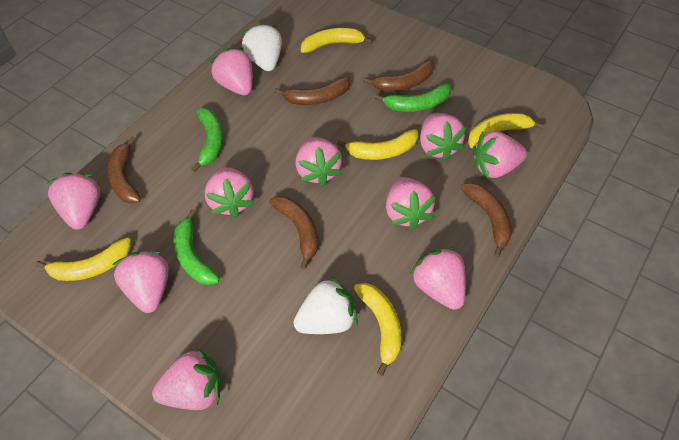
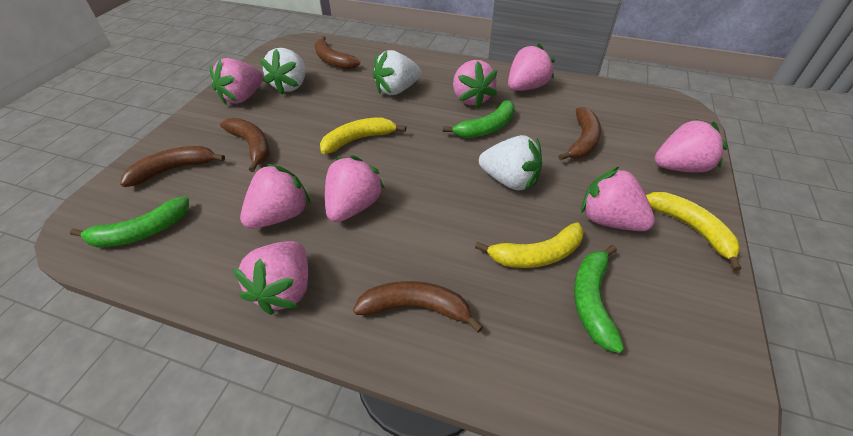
pink strawberry: [47,173,100,229] [112,251,169,313] [152,347,221,410] [205,167,254,218] [210,48,253,95] [296,137,342,186] [386,177,435,230] [410,247,466,310] [420,113,466,161] [473,131,527,179] = 10 -> [210,58,263,105] [233,241,308,315] [240,163,311,229] [325,156,385,222] [453,60,497,108] [508,44,555,91] [581,167,655,231] [655,119,728,173] = 8
white strawberry: [241,23,282,71] [293,276,358,334] = 2 -> [260,48,305,95] [372,50,421,95] [479,135,542,191] = 3
yellow banana: [36,237,131,281] [301,28,373,53] [337,129,418,160] [354,283,401,376] [468,113,544,148] = 5 -> [320,117,406,154] [475,222,584,268] [646,192,741,271] = 3

